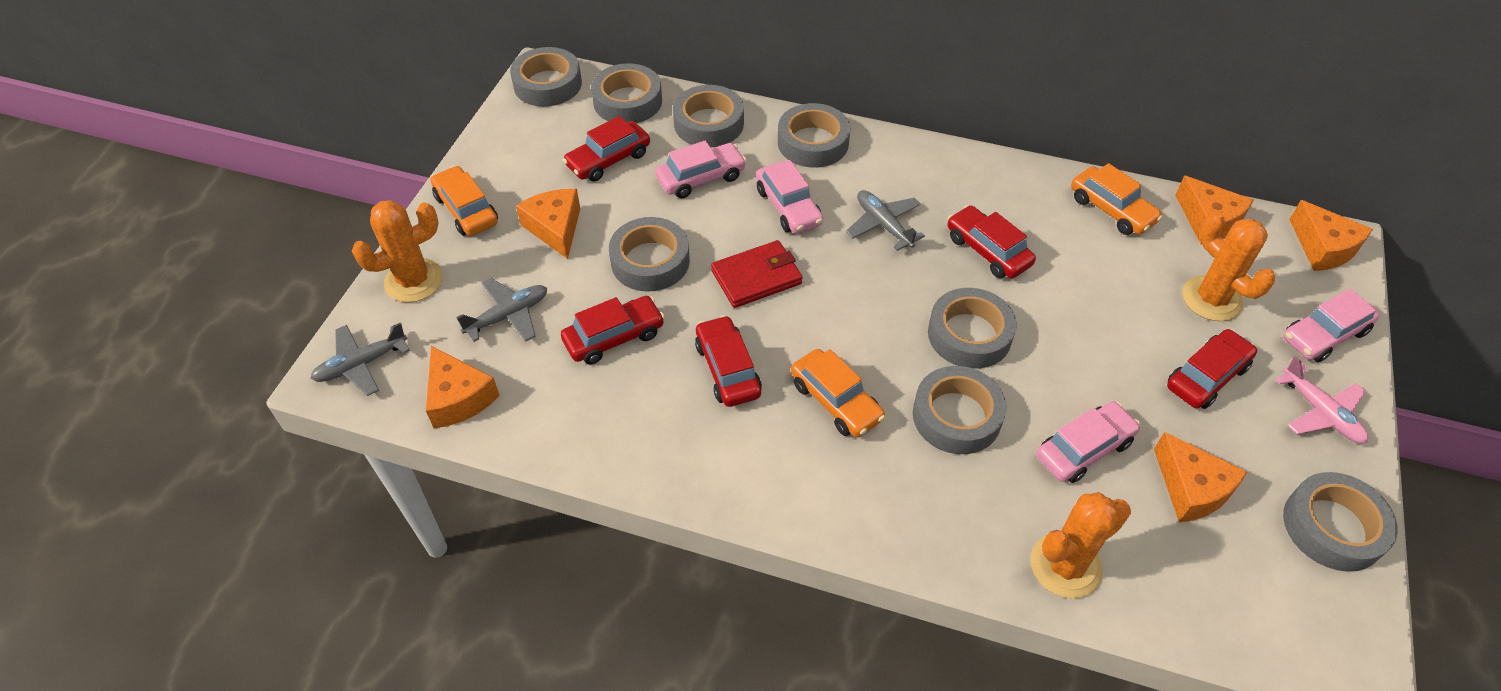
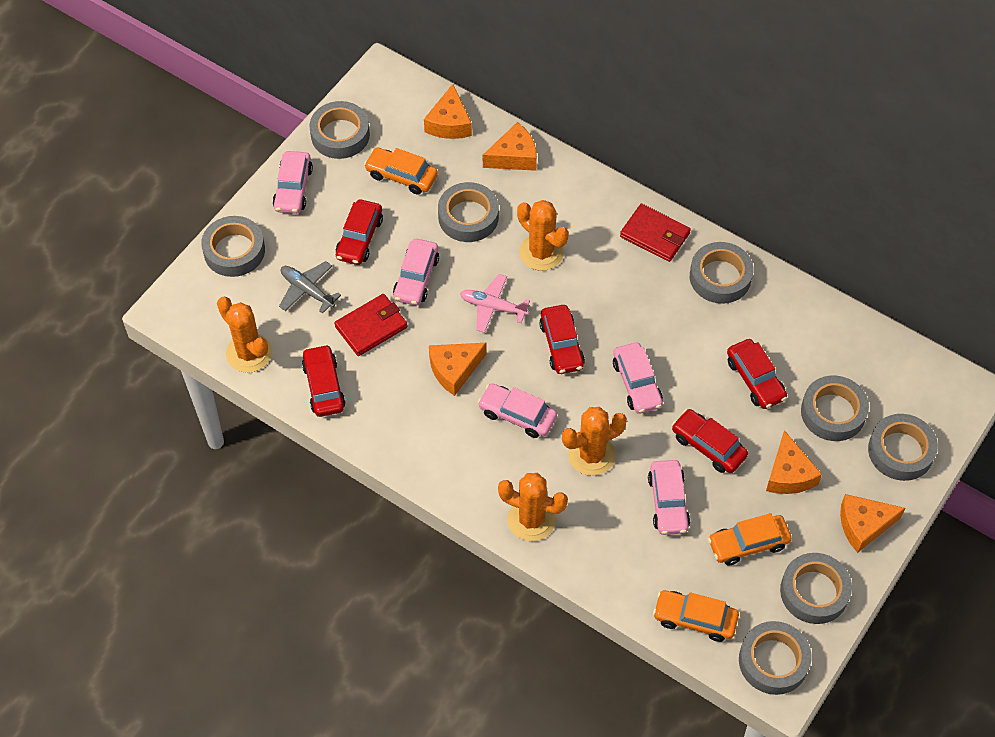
grey plane: [310,322,410,396] [457,278,547,342] [846,190,925,251] = 3 -> [279,261,341,314] = 1
orange cactus: [352,200,443,303] [1031,492,1131,598] [1182,212,1275,321] = 3 -> [217,297,272,373] [498,473,568,541] [517,200,569,271] [562,407,627,476] = 4
pink car: [655,141,747,198] [756,160,823,234] [1036,401,1141,483] [1283,288,1380,362] = 4 -> [273,151,313,214] [393,239,439,306] [478,384,557,438] [613,343,663,414] [648,460,690,535] = 5
red wallet: [711,240,803,308] = 1 -> [334,294,408,356] [620,204,691,262] = 2

